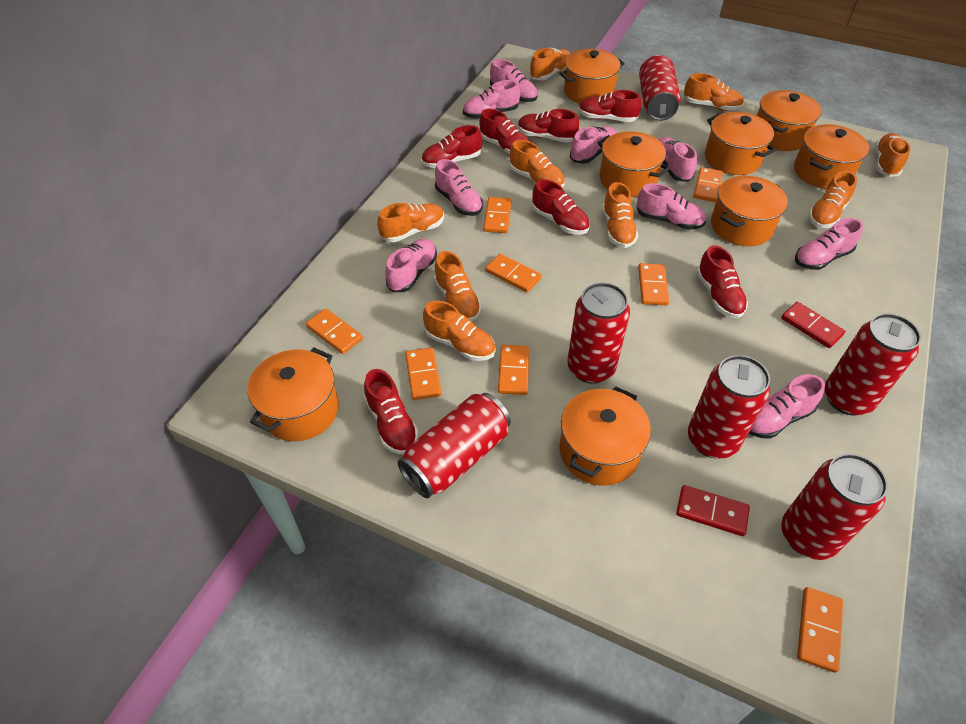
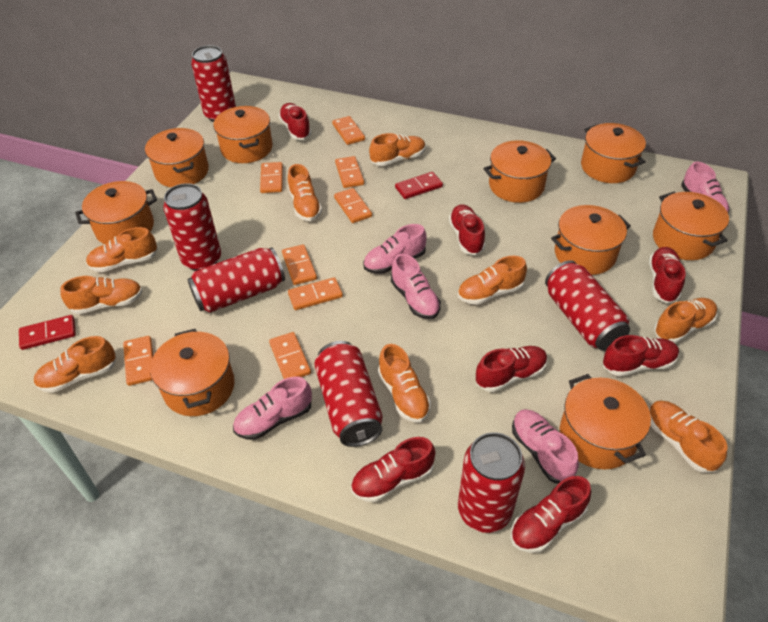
orange pot: [248,348,339,441] [559,49,625,104] [559,386,651,486] [597,131,670,197] [705,112,776,175] [711,175,788,246] [757,90,822,151] [794,124,869,189] = 8 -> [75,181,157,245] [145,128,209,188] [150,329,235,416] [213,106,273,163] [483,140,556,203] [551,205,631,275] [560,374,651,469] [581,123,646,183] [653,192,729,260] = 9
pink shoe: [385,239,437,292] [435,159,483,216] [463,80,520,119] [490,59,538,102] [570,126,617,164] [636,183,706,230] [658,137,697,182] [749,374,825,439] [795,218,863,270] = 9 -> [233,377,312,440] [363,224,427,274] [391,254,441,319] [512,409,579,484] [681,162,729,213] = 5

